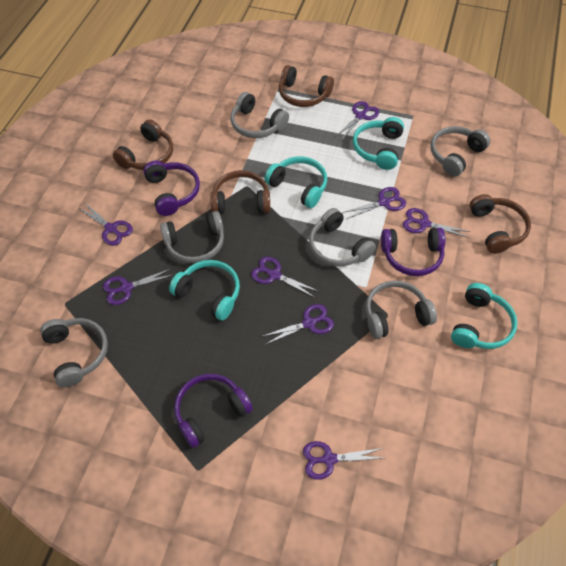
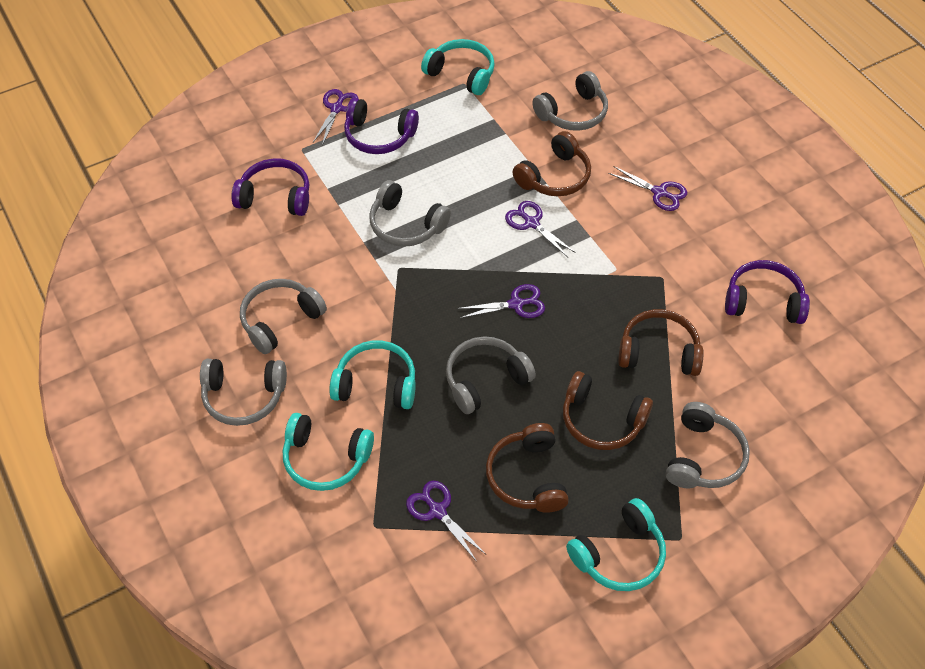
purple scissors: [78,203,133,246] [103,269,173,305] [251,257,318,297] [261,304,334,345] [303,441,384,480] [335,101,379,141] [343,187,406,219] [403,208,470,238] = 8 -> [313,89,359,145] [406,481,487,562] [457,284,545,318] [505,201,576,258] [608,166,687,211] = 5

